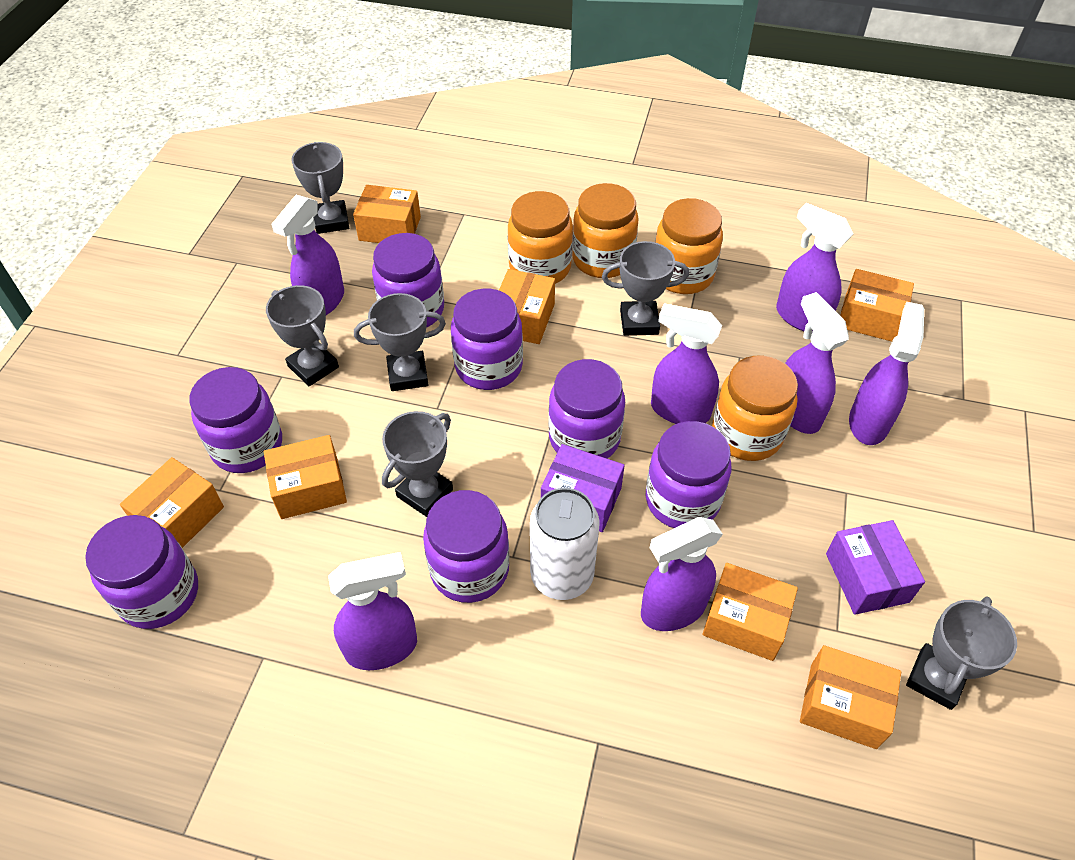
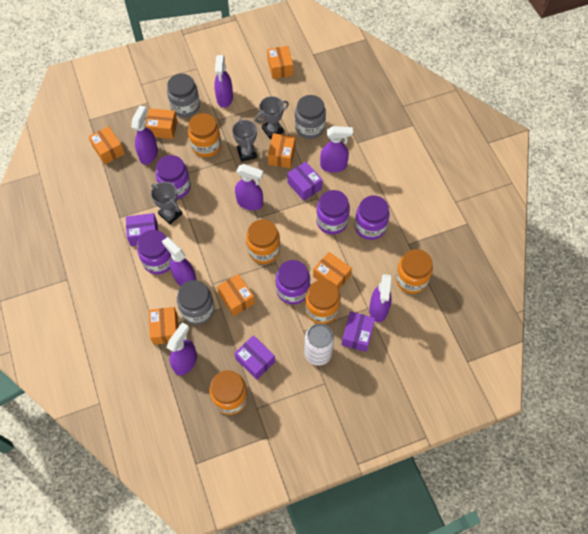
grey jar: none = 0 -> [167,74,200,117] [177,280,215,325] [295,95,326,139] = 3
grey trophy: [266,285,339,386] [292,142,349,234] [354,293,446,391] [382,411,453,517] [602,241,689,336] [906,596,1017,710] = 6 -> [151,182,182,224] [232,118,257,162] [255,96,289,139] = 3
orange jar: [508,191,573,284] [572,183,639,278] [655,198,723,294] [712,356,798,461] = 4 -> [188,113,221,157] [209,370,248,415] [246,219,280,264] [305,279,341,324] [395,249,433,294] = 5
purple box: [541,444,625,532] [826,520,925,615] = 2 -> [126,213,158,246] [234,335,275,380] [287,162,323,201] [341,311,375,352] = 4
purple jar: [85,515,198,629] [189,367,282,473] [372,233,444,328] [423,490,510,603] [451,289,523,390] [548,359,625,459] [646,421,731,528] = 7 -> [137,230,172,274] [155,155,191,199] [276,260,310,304] [316,190,350,234] [355,196,390,240] = 5

